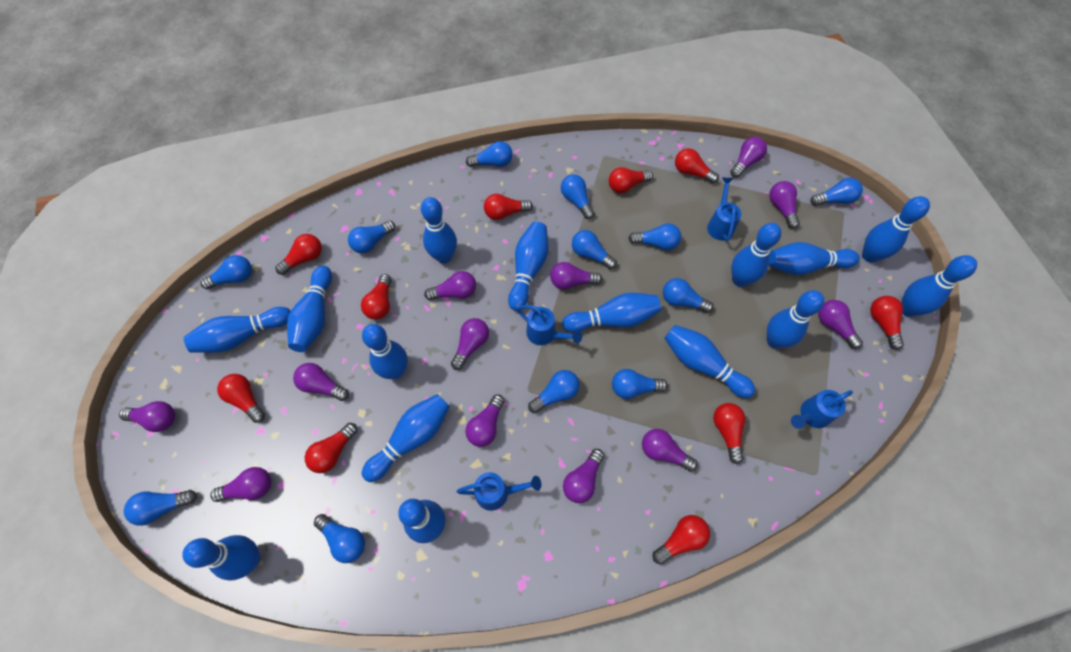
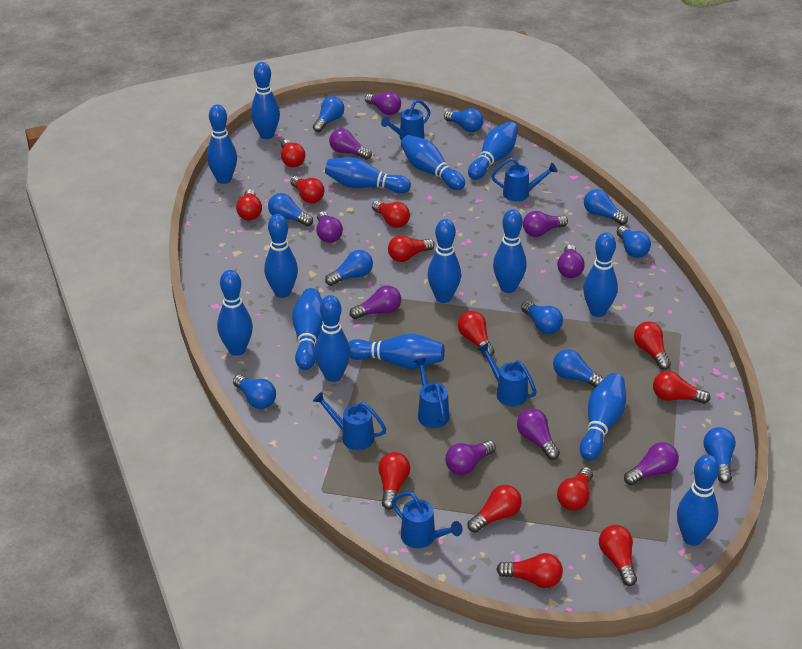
blue light bulb: [124,490,197,526] [201,255,252,290] [314,514,365,563] [348,220,395,254] [466,141,513,167] [528,370,580,413] [561,174,595,219] [572,230,617,270] [612,369,668,399] [628,223,681,250] [663,278,714,313] [810,178,863,206] = 12 -> [233,375,276,409] [268,193,313,226] [313,96,344,132] [325,250,373,286] [444,108,484,132] [521,301,563,334] [553,349,605,387] [584,189,628,225] [617,226,651,258] [703,427,736,483] = 10
blue watering can: [457,472,541,511] [516,305,582,345] [707,177,741,241] [791,390,853,429] = 4 -> [313,392,386,450] [381,99,431,140] [392,492,463,548] [414,358,449,428] [477,343,536,406] [491,158,558,201] = 6
purple light bulb: [119,401,175,432] [210,467,271,502] [293,363,349,401] [424,271,476,301] [451,318,489,370] [465,395,505,447] [550,262,602,290] [563,449,604,503] [642,429,698,472] [730,137,767,178] [769,181,800,229] [818,300,863,349] = 12 -> [316,211,343,243] [329,128,372,160] [350,285,401,319] [365,92,401,115] [445,440,496,475] [517,408,560,460] [523,211,568,237] [557,244,585,278] [624,442,679,485] = 9
red light bulb: [217,374,265,423] [275,234,322,275] [305,423,358,473] [361,274,392,320] [484,194,533,220] [609,167,653,193] [653,515,710,565] [675,148,719,184] [713,403,746,464] [870,296,904,350] = 10 -> [236,189,262,220] [281,140,305,167] [290,176,325,203] [372,200,410,228] [378,452,410,510] [388,235,435,262] [458,311,495,358] [468,485,522,533] [496,553,563,588] [557,467,593,511] [599,525,637,586] [634,322,671,370] [653,371,710,404] = 13

